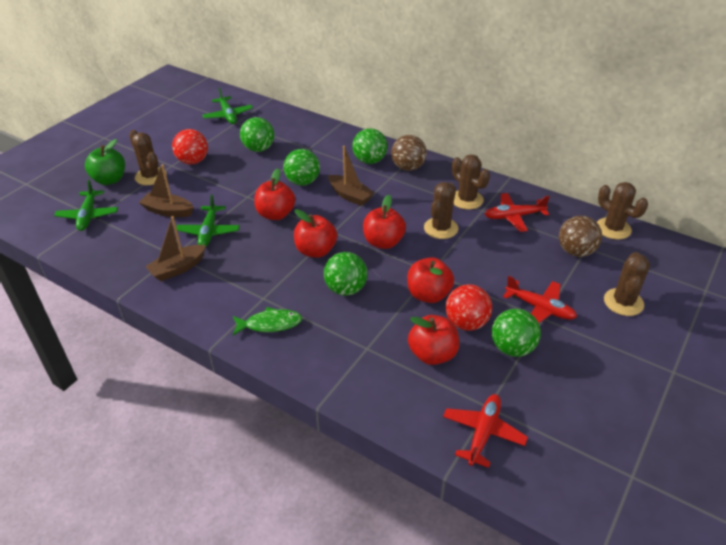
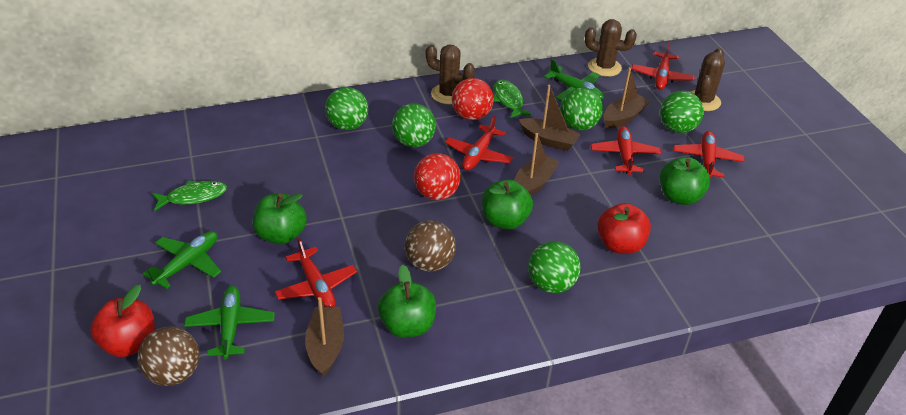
brown boat: [139,164,194,217] [145,216,206,281] [328,146,374,206] = 3 -> [305,297,344,377] [514,133,559,195] [518,85,581,151] [604,67,650,129] = 4
brown cactus: [129,130,167,185] [424,182,458,239] [452,154,490,209] [597,182,648,239] [604,252,650,316] = 5 -> [426,45,475,104] [585,19,637,77] [690,48,725,111] = 3
green apple: [85,139,125,185] = 1 -> [253,193,307,244] [378,265,436,338] [482,180,533,230] [660,157,710,205] = 4
green fish: [232,307,302,336] = 1 -> [152,181,227,212] [493,80,532,119] = 2
red apple: [254,168,295,220] [294,209,337,258] [363,195,406,249] [407,257,454,303] [408,315,459,365] = 5 -> [90,285,155,357] [597,203,651,254] = 2
red plane: [443,394,528,468] [485,193,550,232] [503,276,577,323] = 3 -> [274,237,357,307] [445,115,513,171] [591,126,661,175] [632,42,695,90] [673,131,744,178] = 5

